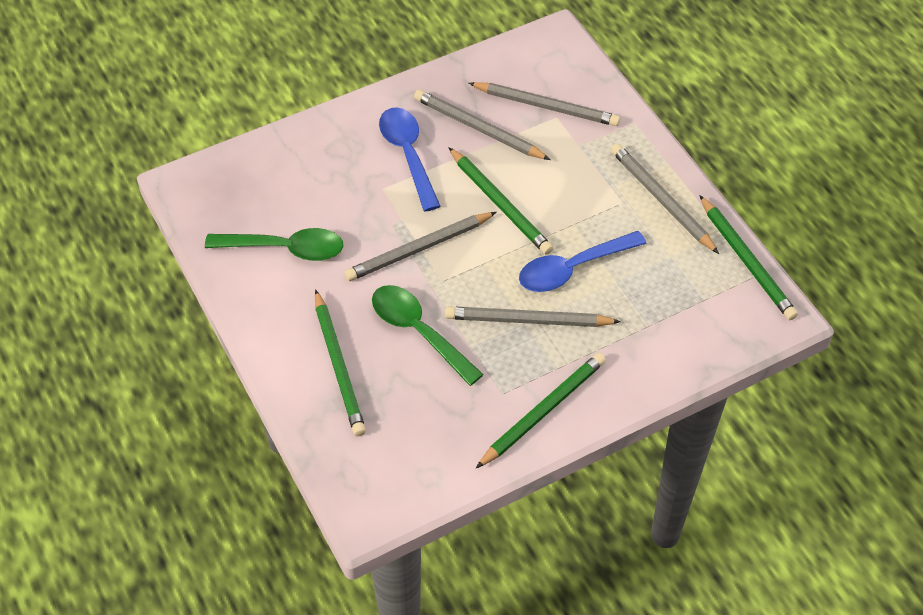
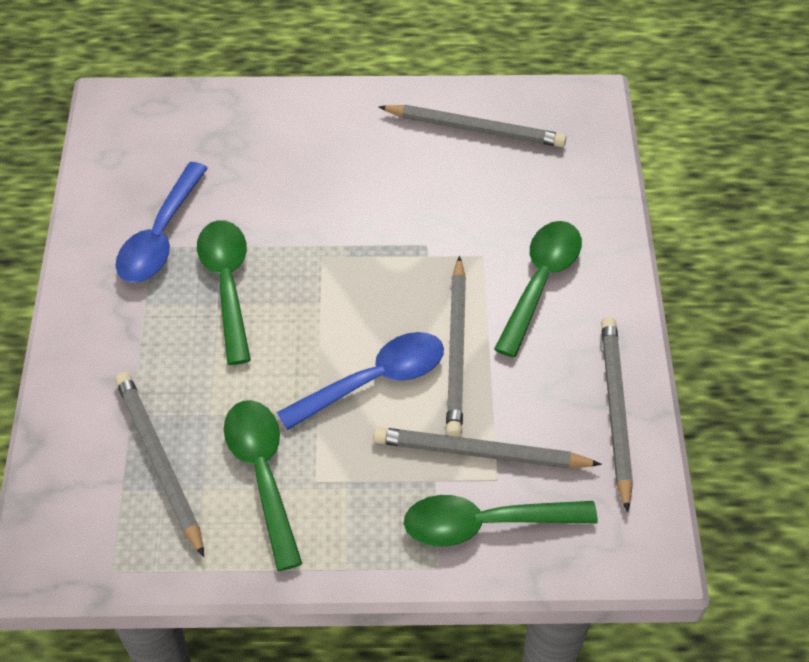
green pencil: [315,289,366,436] [448,147,553,255] [476,353,606,468] [699,195,798,320] = 4 -> none = 0
green spoon: [205,228,343,261] [372,285,484,386] = 2 -> [197,220,251,365] [224,400,302,571] [404,495,598,547] [494,221,582,358] = 4

